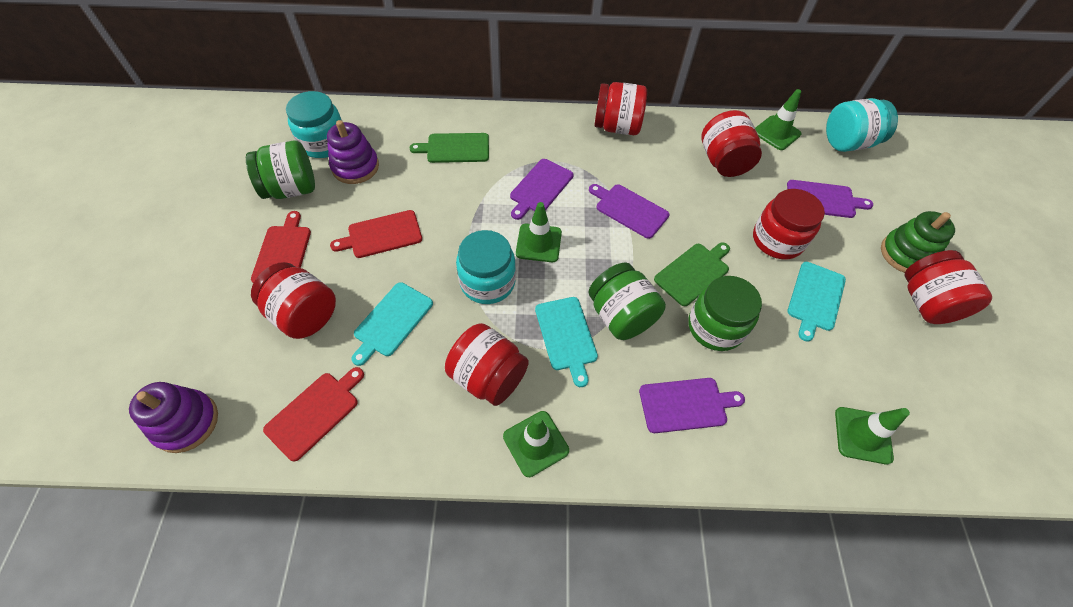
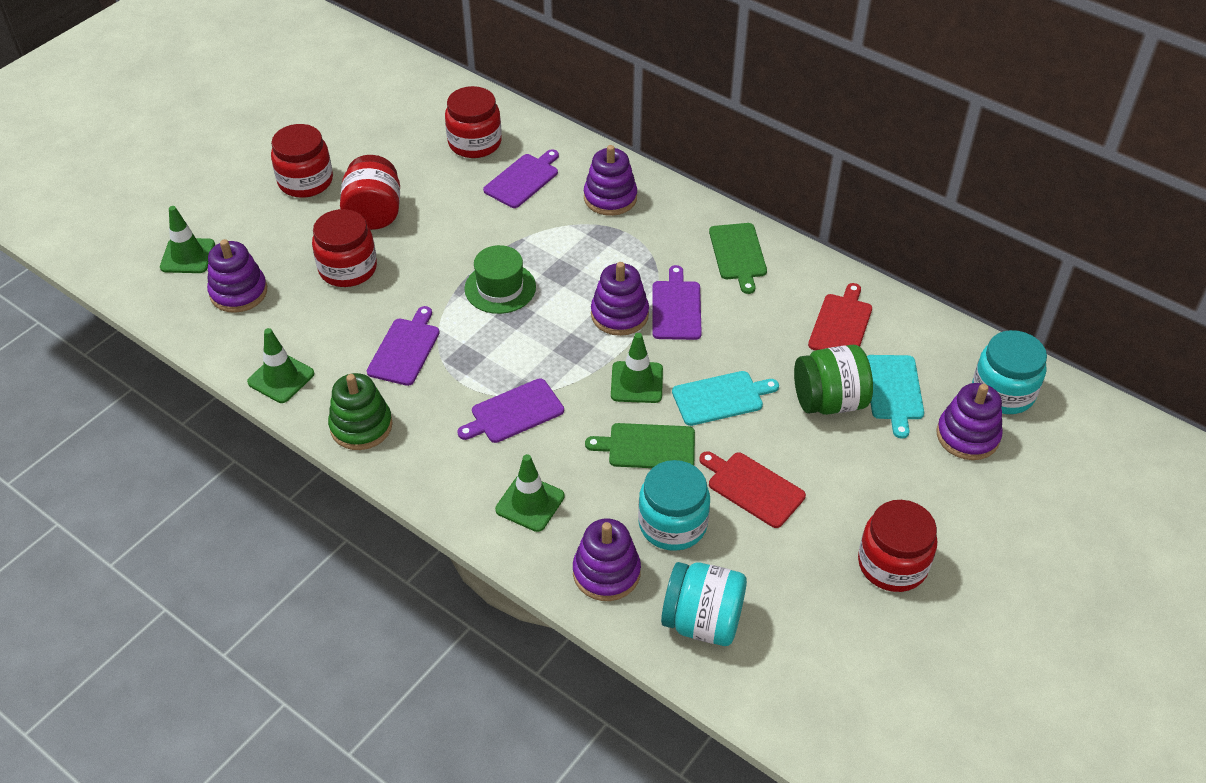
green hat: none = 0 -> [465,245,536,314] = 1
green jar: [246,140,315,199] [588,262,666,340] [688,276,762,351] = 3 -> [794,345,873,415] = 1
purple stacking toy: [129,382,218,453] [327,120,379,184] = 2 -> [207,239,267,313] [573,518,641,601] [584,145,637,216] [591,262,649,336] [937,383,1002,460] = 5
red cutting board: [251,211,311,283] [263,367,364,462] [330,210,422,258] = 3 -> [699,451,806,528] [808,283,872,351] = 2
red jar: [251,262,336,339] [445,323,529,406] [594,82,647,135] [701,110,762,177] [753,189,825,259] [905,250,992,324] = 6 -> [271,124,333,198] [312,209,377,287] [340,155,400,230] [445,86,502,158] [858,500,937,592] = 5
turquoise cutting board: [351,282,433,366] [535,297,598,387] [788,262,846,342] = 3 -> [672,371,779,426] [867,355,924,439] = 2

